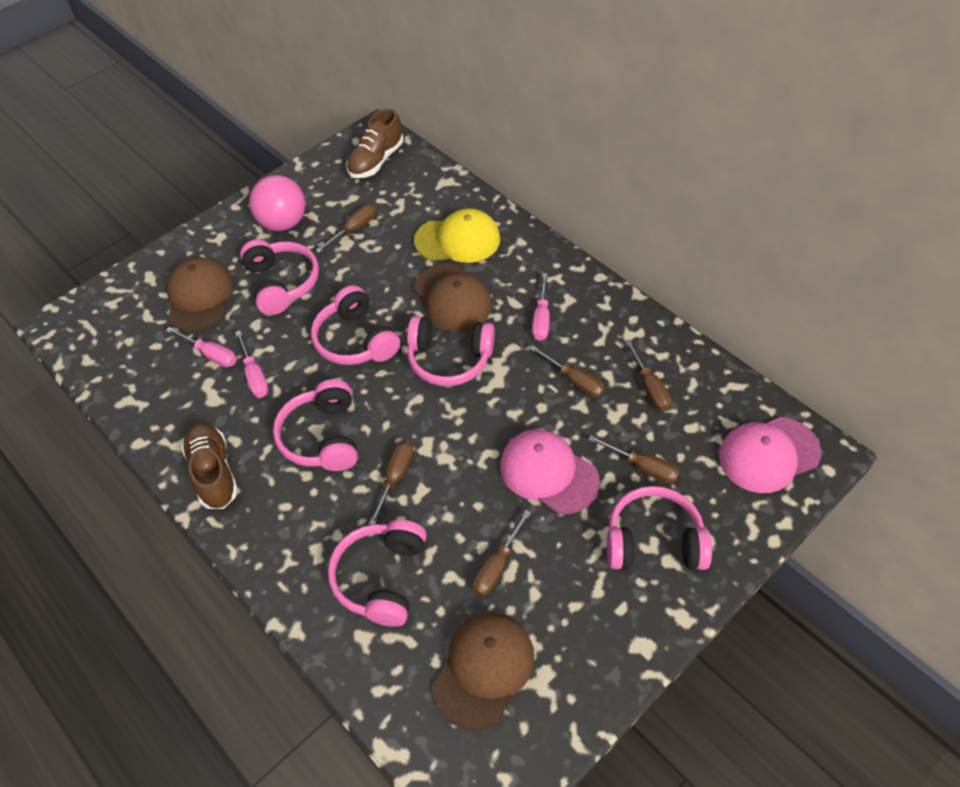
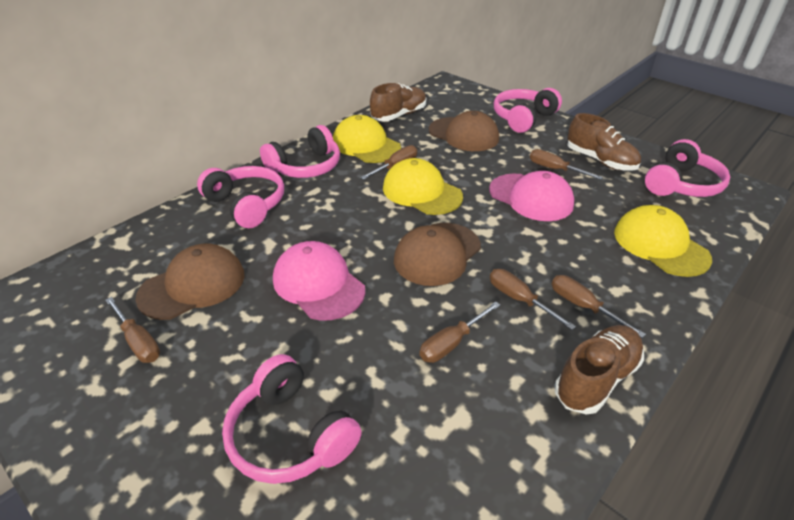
brown shoe: [181,423,238,509] [346,108,403,178] = 2 -> [370,83,426,121] [554,325,644,414] [567,113,641,171] = 3
pink ball: [249,175,305,231] = 1 -> none = 0
pink headphones: [240,239,319,315] [273,379,358,471] [311,285,401,365] [328,520,427,627] [407,316,495,386] [607,486,712,570] = 6 -> [197,166,284,228] [222,354,362,484] [260,125,340,178] [494,88,562,133] [645,139,730,197] = 5
pink screwdriver: [166,327,237,367] [235,330,269,398] [532,273,550,341] = 3 -> none = 0
yellow cap: [414,208,500,263] = 1 -> [333,115,401,163] [383,158,463,215] [614,205,712,277] = 3

